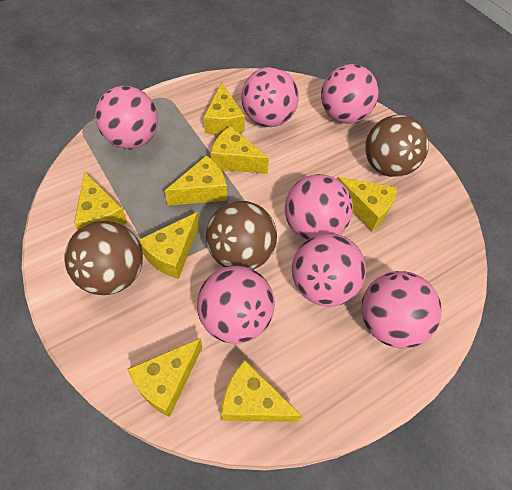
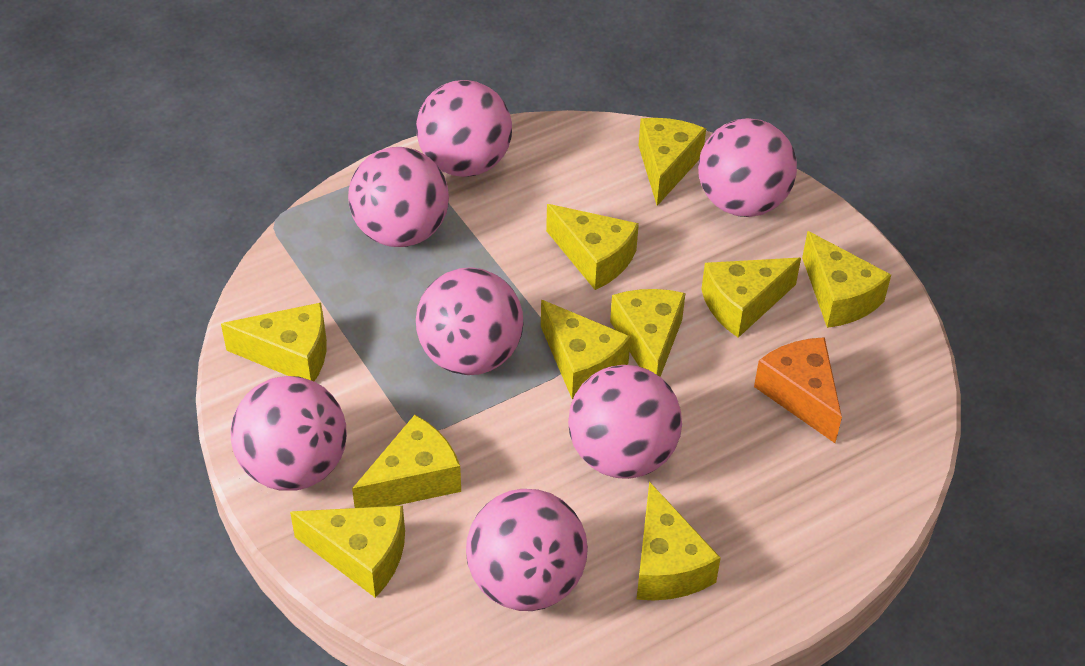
brown ball: [64,221,143,295] [206,201,277,270] [365,115,429,177] = 3 -> none = 0
orange cheese: none = 0 -> [754,337,842,443] = 1
yellow cheese: [74,172,127,230] [127,338,202,417] [138,212,199,279] [165,155,227,206] [204,82,245,135] [210,126,269,174] [221,360,302,422] [337,177,397,231] = 8 -> [221,303,327,381] [290,506,405,598] [352,415,461,508] [541,300,631,399] [546,204,639,290] [610,289,685,377] [636,482,721,600] [638,118,706,206] [701,258,801,338] [802,231,891,328] = 10

